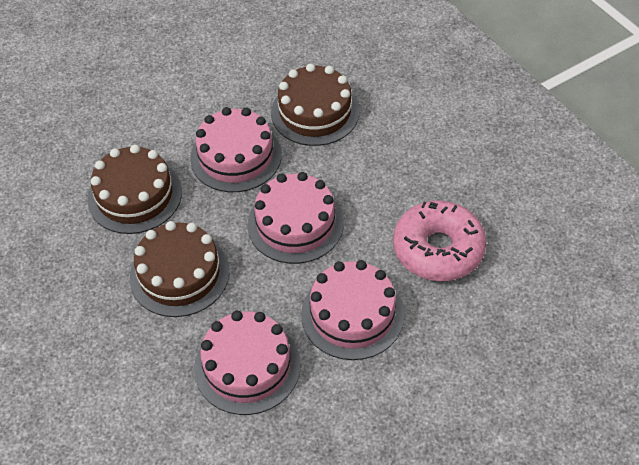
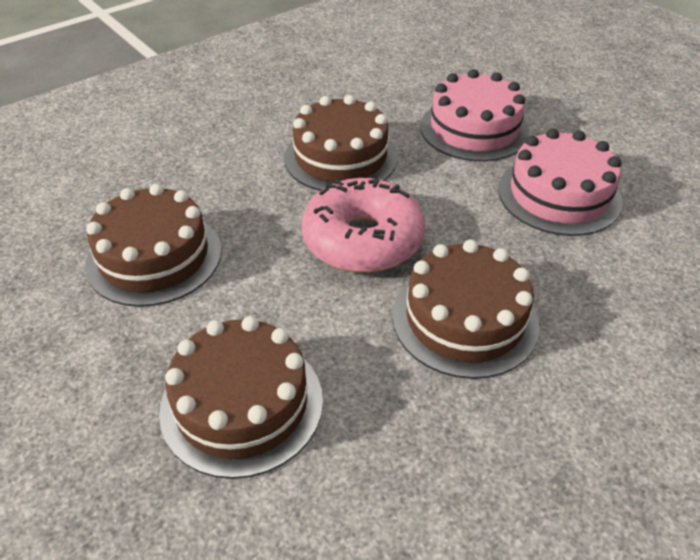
brown cake: [88,144,182,234] [130,221,229,317] [271,64,359,146] = 3 -> [85,184,221,307] [159,316,323,479] [284,95,398,191] [392,240,539,379] = 4
pink cake: [190,107,282,192] [194,311,301,415] [247,172,344,264] [301,260,404,360] = 4 -> [420,69,530,162] [498,129,623,236] = 2

